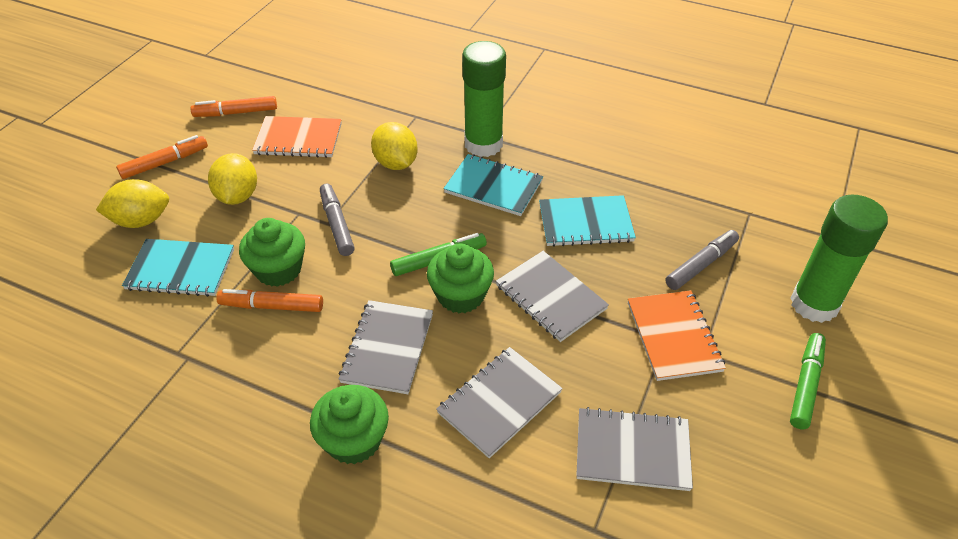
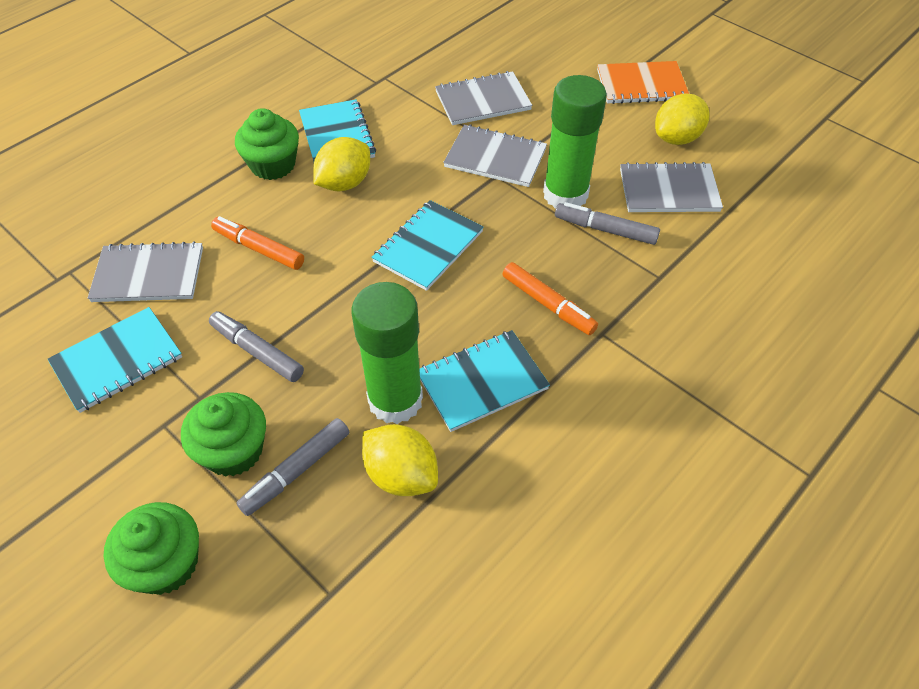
green marker: [390,233,487,276] [790,333,826,429] = 2 -> none = 0
grey marker: [320,184,355,256] [665,230,739,290] = 2 -> [209,311,304,382] [237,418,349,516] [555,202,660,245] = 3
orange marker: [116,135,208,179] [191,96,277,117] [216,289,323,312] = 3 -> [211,216,304,270] [503,262,598,335] = 2
orange notebook: [252,116,342,158] [628,290,726,381] = 2 -> [597,61,689,104] = 1
turquoise notebook: [122,239,234,297] [443,154,543,216] [539,195,636,247] = 3 -> [48,307,182,413] [299,99,376,161] [371,200,484,291] [419,330,550,432] = 4

